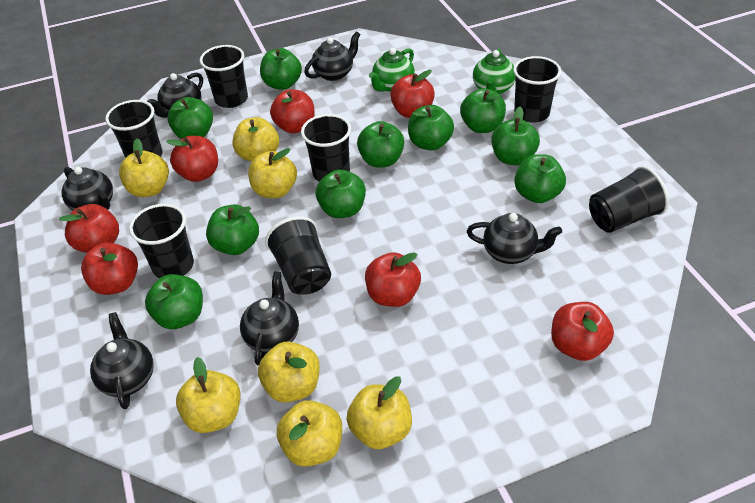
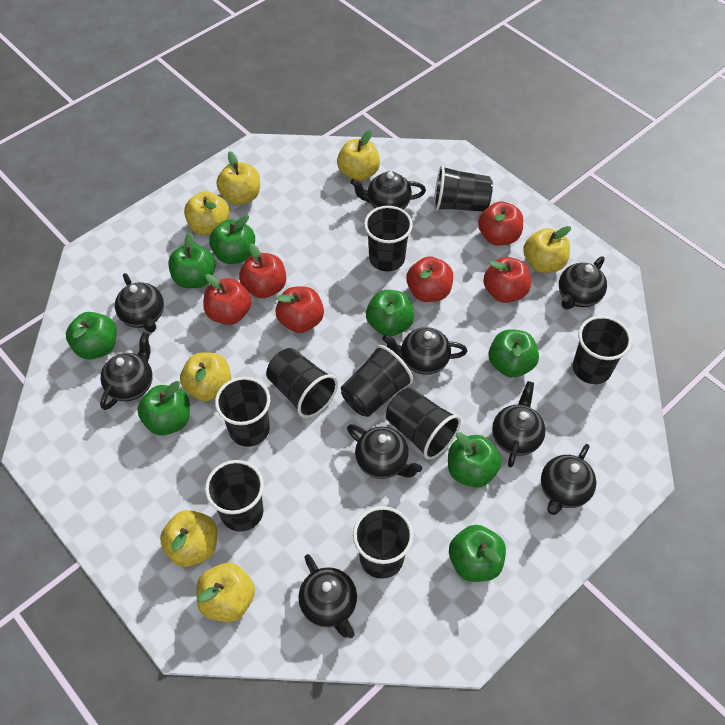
black cup: [105,100,163,158] [129,204,194,278] [200,45,248,108] [265,216,331,295] [301,114,351,182] [513,56,561,123] [589,166,669,233] = 7 -> [205,460,264,532] [215,377,270,447] [266,348,338,418] [341,345,413,417] [353,506,413,579] [364,206,413,271] [386,387,461,460] [434,165,493,212] [573,316,632,384] = 9
black teapot: [62,167,113,211] [90,312,154,409] [147,72,203,118] [240,272,299,366] [304,31,360,81] [467,213,562,264] = 6 -> [100,332,153,410] [115,273,164,333] [298,554,357,638] [347,424,422,479] [350,171,426,209] [382,327,467,375] [492,381,546,467] [541,444,596,515] [559,256,607,309] = 9
green apple: [145,274,203,329] [167,97,213,139] [206,204,259,255] [260,48,302,90] [316,169,366,218] [357,121,404,168] [408,105,454,151] [460,88,506,133] [492,106,540,165] [514,154,566,203] = 10 -> [66,312,117,359] [137,381,190,435] [168,232,216,288] [209,216,255,264] [366,290,414,336] [448,432,501,488] [449,525,506,582] [488,329,539,378] = 8
green teapot: [369,48,415,92] [473,49,515,94] = 2 -> none = 0
red apple: [59,204,119,253] [81,242,138,295] [166,136,218,182] [270,89,315,134] [365,252,421,307] [390,70,435,118] [551,302,614,361] = 7 -> [203,274,252,325] [239,243,286,298] [275,287,324,333] [406,256,453,302] [478,201,523,246] [483,257,531,303] = 6

